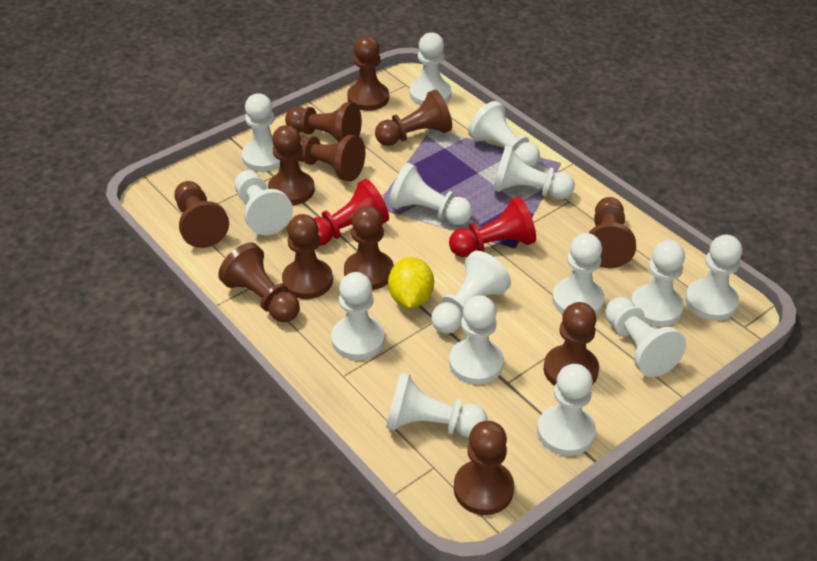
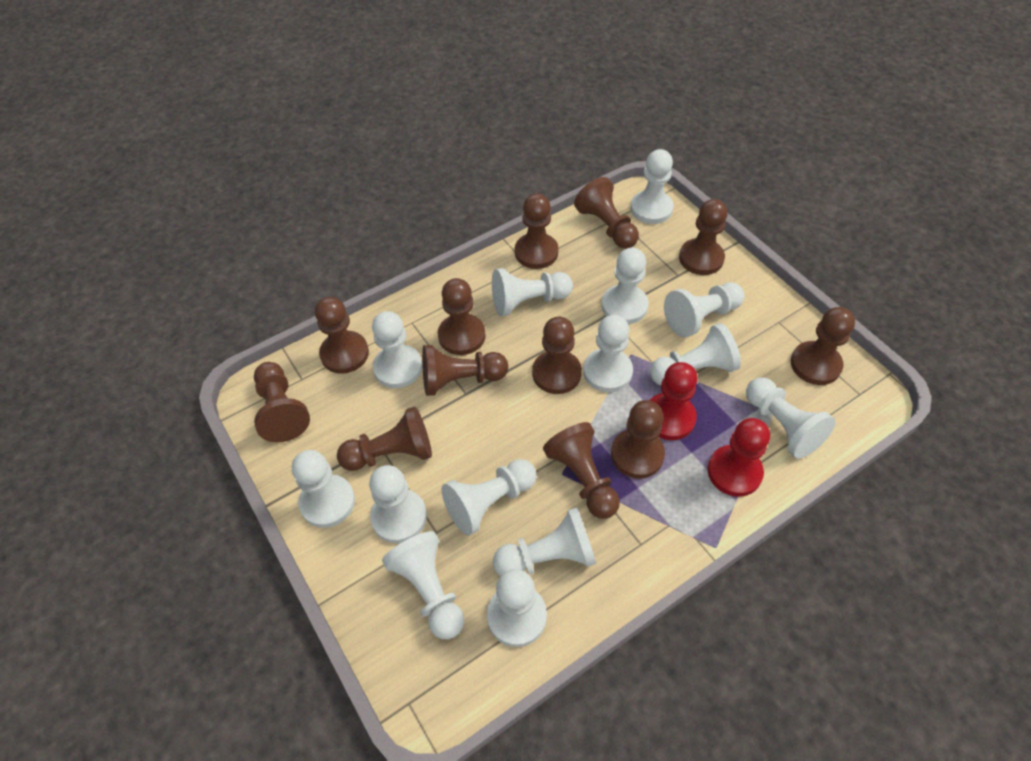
white pawn: [234,170,293,235] [242,93,280,172] [331,272,385,360] [386,372,488,438] [389,163,472,225] [410,32,451,105] [431,251,511,334] [449,295,504,384] [468,101,540,167] [492,145,575,199] [537,364,596,456] [552,233,605,315] [605,297,686,377] [631,240,685,327] [685,235,742,321] = 15 -> [292,450,355,528] [369,465,427,543] [372,311,422,388] [382,531,464,640] [441,459,537,536] [487,569,547,647] [492,268,573,316] [493,507,596,576] [583,315,633,392] [601,247,649,324] [630,149,673,224] [650,323,741,385] [664,283,745,338] [746,377,836,459] = 14
yellow lemon: [388,257,434,308] = 1 -> none = 0

